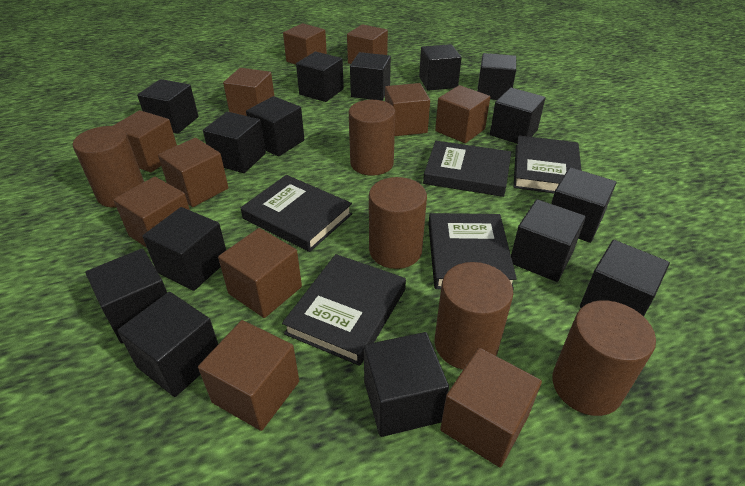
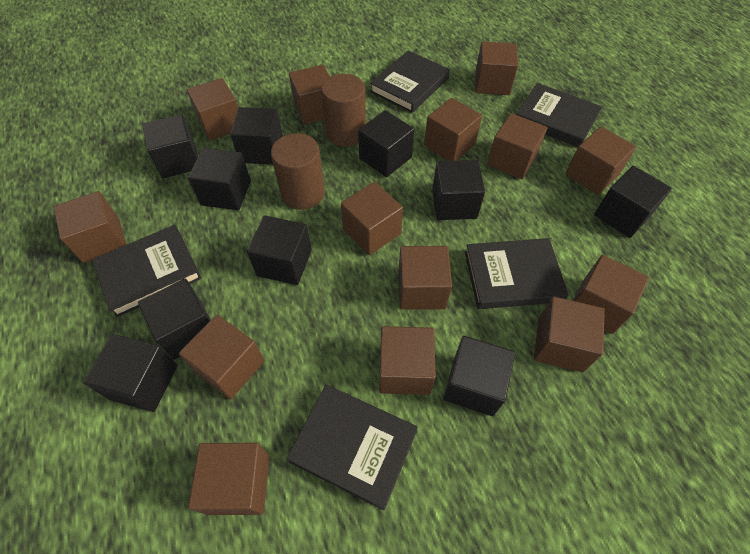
black cube: [85,248,167,343] [117,292,218,397] [137,79,198,134] [143,207,226,291] [203,112,266,173] [246,96,305,156] [296,52,344,102] [350,52,391,101] [364,332,449,437] [419,44,462,91] [477,53,516,100] [490,88,545,144] [511,199,586,282] [551,167,616,243] [580,240,670,317] = 15 -> [83,334,178,412] [138,278,211,360] [142,114,198,178] [188,148,251,210] [230,107,283,164] [247,215,312,285] [358,110,414,177] [432,160,485,220] [443,336,515,416] [594,166,672,238] = 10
brown cube: [113,110,177,172] [114,177,190,248] [158,138,228,207] [198,320,299,431] [218,228,302,318] [223,68,274,116] [283,23,327,65] [347,24,388,64] [385,83,430,136] [435,85,490,143] [440,348,542,468] = 11 -> [53,191,126,263] [179,315,265,400] [187,78,238,141] [188,443,270,515] [289,65,330,124] [341,182,403,255] [379,326,436,395] [398,246,452,310] [424,98,482,161] [475,42,518,95] [487,113,548,179] [534,297,605,372] [565,127,636,195] [573,255,649,334] = 14
brown cylinder: [73,126,144,207] [349,100,395,176] [369,177,427,269] [435,262,513,370] [552,300,656,416] = 5 -> [271,133,325,210] [321,74,366,147] = 2

